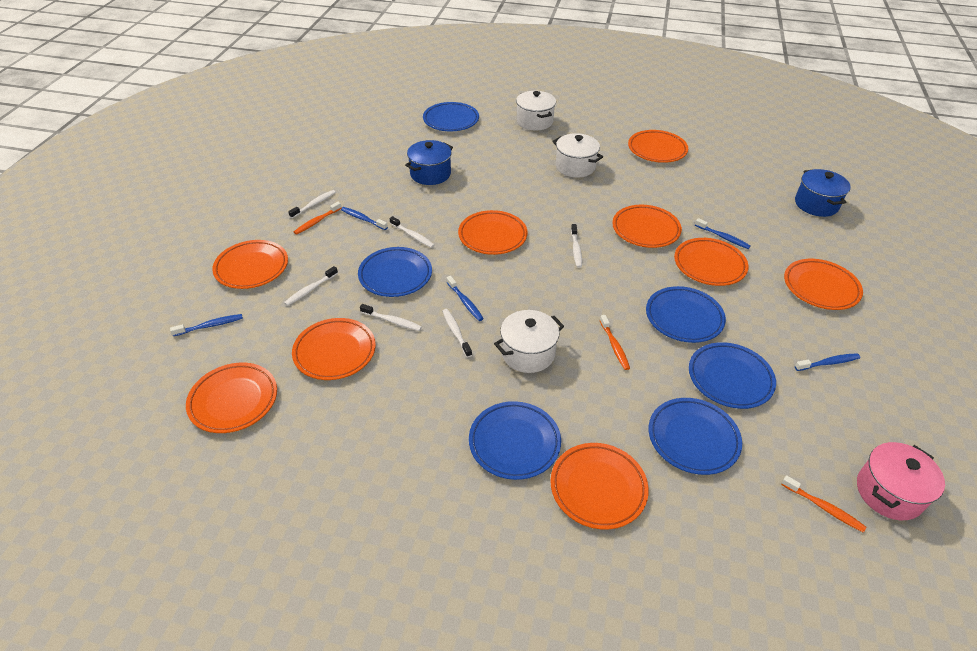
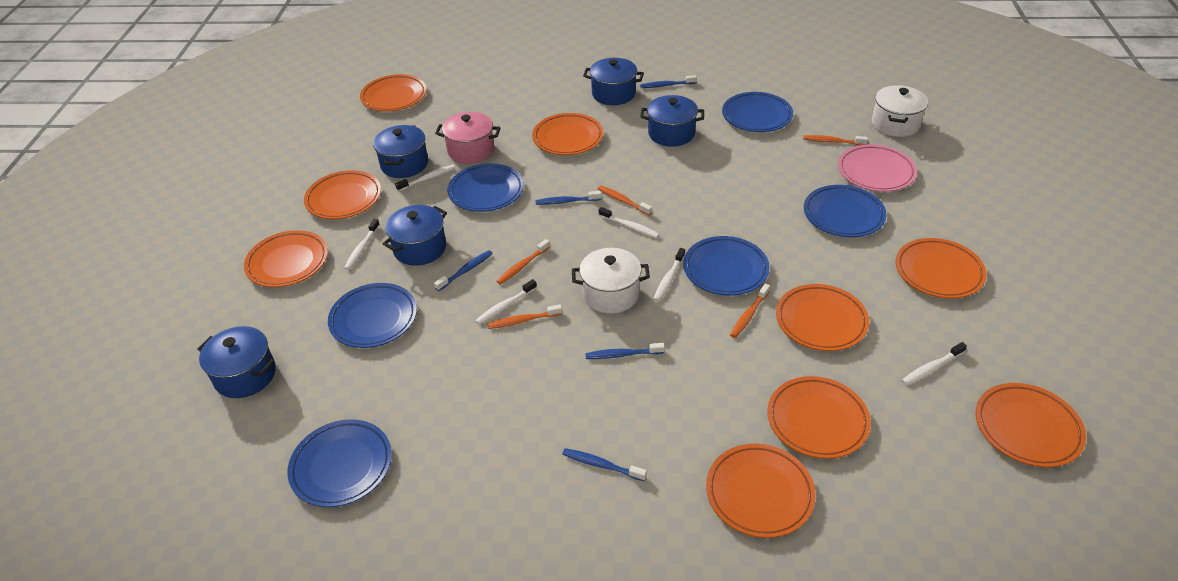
blue pot: [405,140,453,185] [795,169,851,217] = 2 -> [197,326,276,398] [373,125,428,178] [382,205,447,266] [583,58,644,105] [640,95,704,147] = 5
orange toothbrush: [294,202,341,235] [600,315,630,370] [781,475,867,533] = 3 -> [487,304,562,329] [496,239,550,285] [598,186,652,215] [730,283,770,338] [803,135,868,145] = 5
pink plate: none = 0 -> [838,144,917,192] = 1
white pot: [494,310,564,373] [516,91,556,130] [553,133,603,177] = 3 -> [572,248,650,313] [872,85,928,137] = 2

